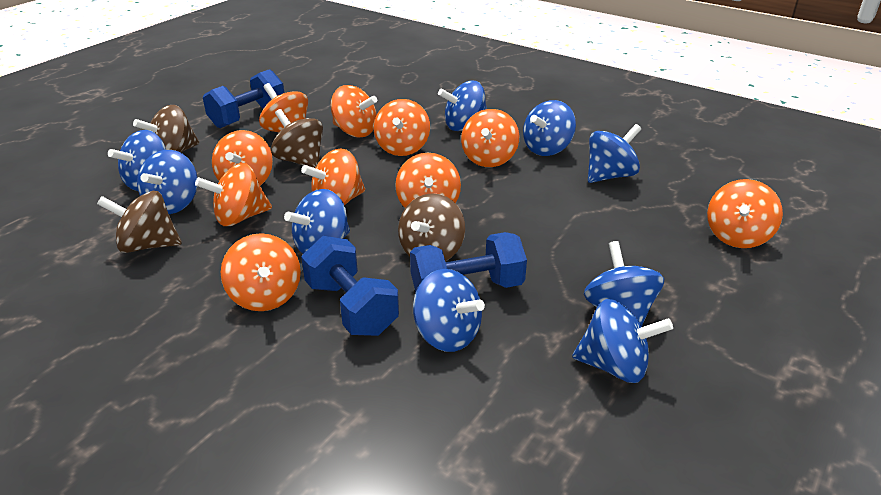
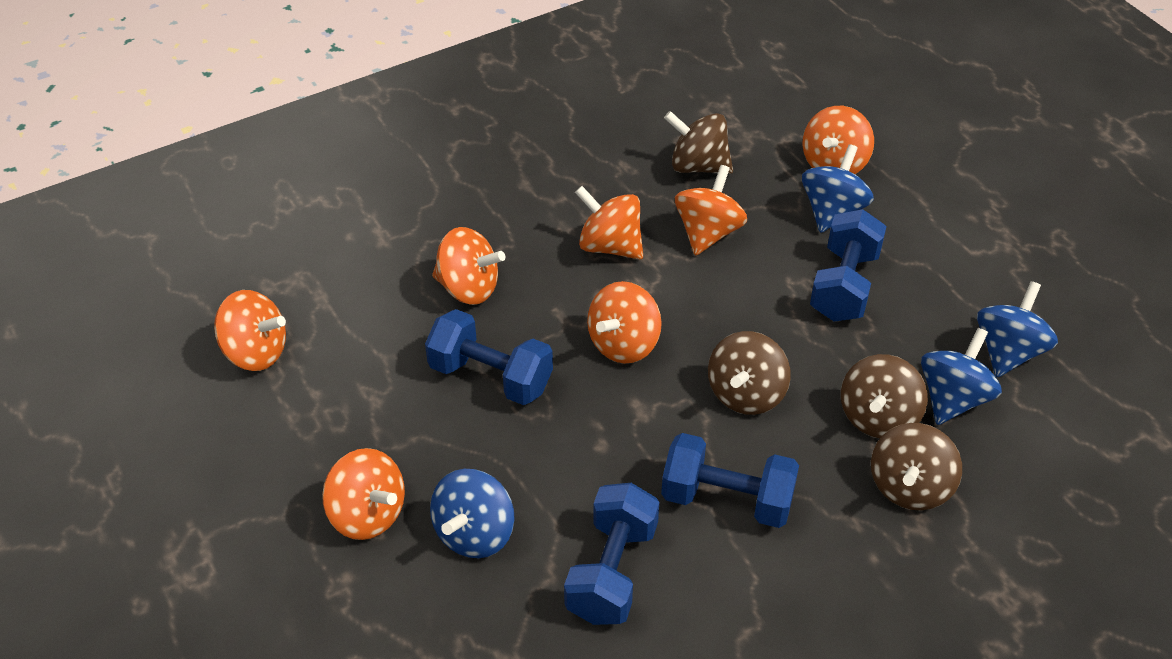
blue dumbbell: [203,69,284,128] [301,236,399,336] [410,232,527,292] = 3 -> [425,309,553,405] [564,483,659,625] [661,433,799,528] [810,209,887,322] = 4
blue spinning top: [108,130,166,191] [137,150,198,214] [284,189,350,254] [413,269,485,352] [438,81,487,131] [523,100,576,156] [572,299,673,383] [584,241,664,326] [588,124,641,183] = 9 -> [430,469,514,558] [802,144,874,233] [921,328,1002,425] [977,281,1058,377] = 4
orange spinning top: [195,163,272,226] [212,130,273,186] [221,233,301,311] [259,83,308,133] [301,148,365,205] [331,85,377,137] [374,99,430,156] [395,153,461,208] [461,109,519,167] [707,179,783,248] = 10 -> [214,290,286,371] [322,448,405,540] [432,227,505,305] [575,186,643,260] [587,281,662,363] [675,165,747,256] [803,106,874,174] = 7

